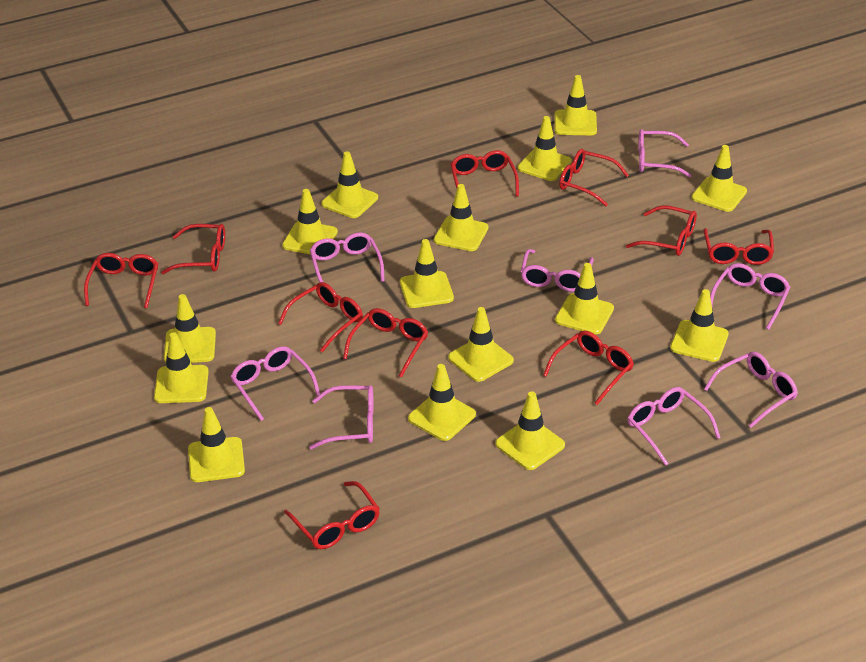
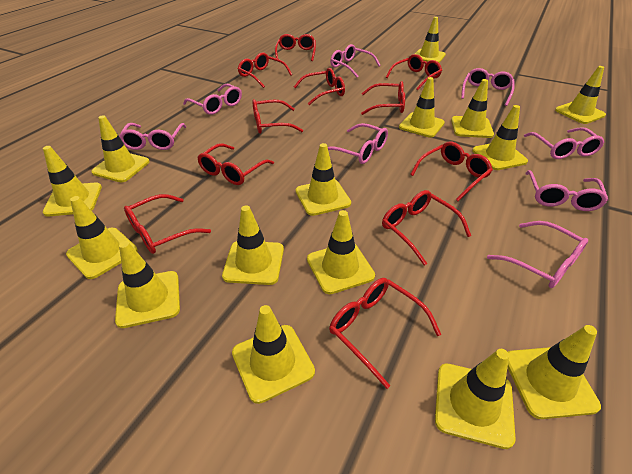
red glasses: [84,253,158,308] [161,224,225,274] [278,282,363,352] [284,481,380,549] [343,308,428,378] [450,150,519,197] [543,331,634,405] [559,149,629,206] [626,205,697,256] [704,228,774,265] = 10 -> [124,194,211,254] [197,143,274,185] [238,52,292,88] [252,99,303,134] [275,34,316,61] [294,68,345,105] [329,278,441,389] [361,81,405,115] [382,190,471,266] [386,54,442,90] [410,142,493,201] = 11

